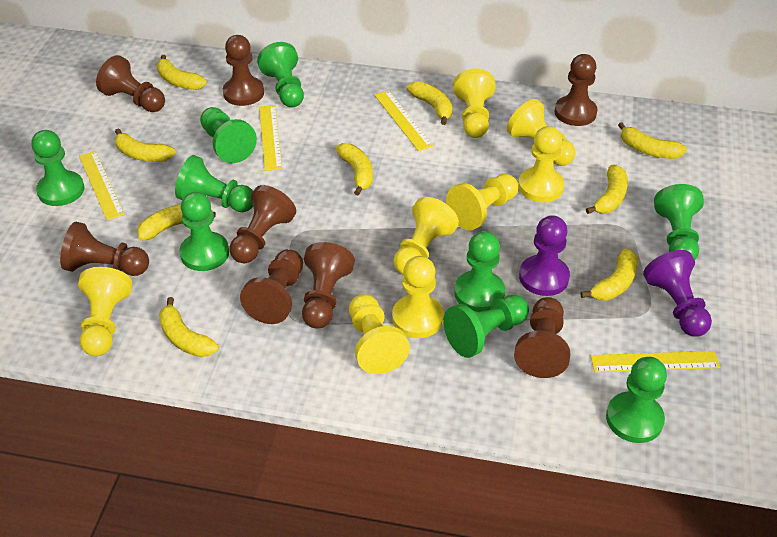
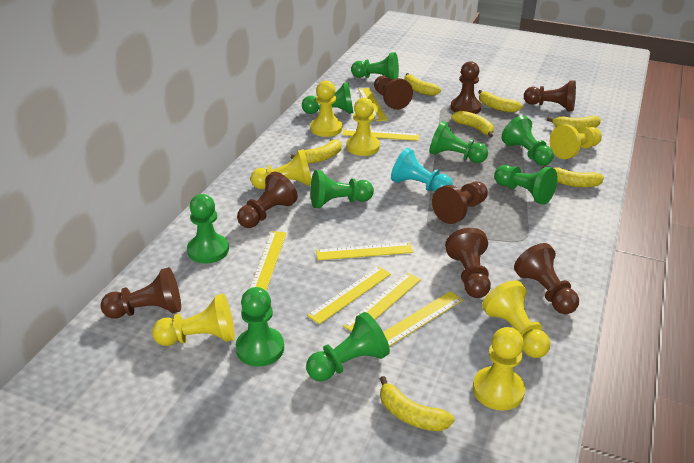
purple pawn: [519,215,570,296] [643,250,712,337] = 2 -> none = 0
turquoise pawn: none = 0 -> [391,148,453,192] = 1
yellow banana: [115,128,176,162] [137,204,216,241] [157,55,207,90] [159,297,219,357] [335,143,373,195] [407,81,453,125] [580,248,638,301] [586,165,628,214] [618,122,687,159] = 9 -> [290,139,342,164] [380,376,454,431] [404,73,441,96] [451,111,494,138] [478,90,523,113] [542,166,604,187] [547,115,601,131] = 7
yellow pawn: [78,267,132,356] [349,294,410,374] [392,256,444,338] [393,197,459,275] [446,174,518,231] [453,69,495,138] [507,99,576,166] [518,126,564,202] = 8 -> [152,294,235,346] [251,149,312,189] [310,80,342,137] [347,98,380,156] [473,327,525,411] [482,280,550,358] [550,125,602,159] = 7
yellow ruler: [79,151,125,220] [259,105,282,171] [375,90,433,151] [591,351,720,372] = 4 -> [250,231,286,291] [307,266,391,324] [316,242,413,260] [342,129,419,141] [343,272,421,332] [358,88,388,122] [383,291,463,347] = 7

